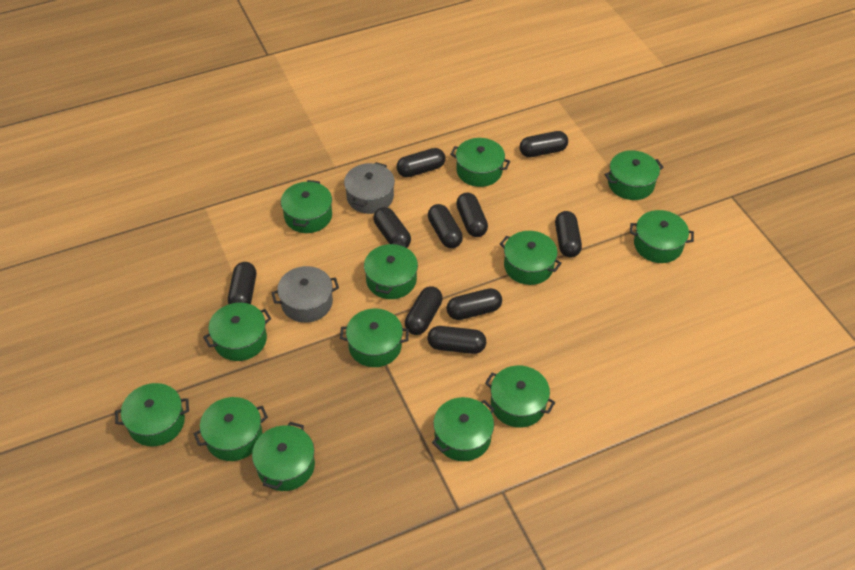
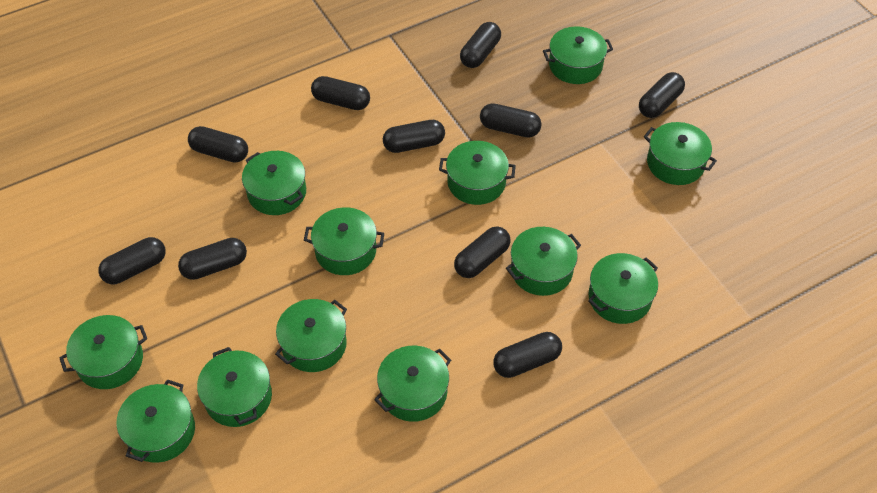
green pot: [115,383,189,447] [194,397,268,461] [203,303,271,361] [252,422,315,491] [281,180,332,233] [340,309,409,367] [364,242,418,299] [432,397,495,461] [450,138,510,187] [485,365,555,428] [500,231,562,285] [605,150,664,200] [630,210,694,263] = 13 -> [59,315,147,389] [117,379,195,463] [197,347,272,427] [242,151,306,215] [275,299,347,372] [304,207,384,275] [374,346,451,422] [439,141,516,205] [506,227,581,296] [543,26,613,84] [588,253,658,324] [644,122,717,185] = 12
grey pot: [271,266,339,323] [344,162,395,214] = 2 -> none = 0

